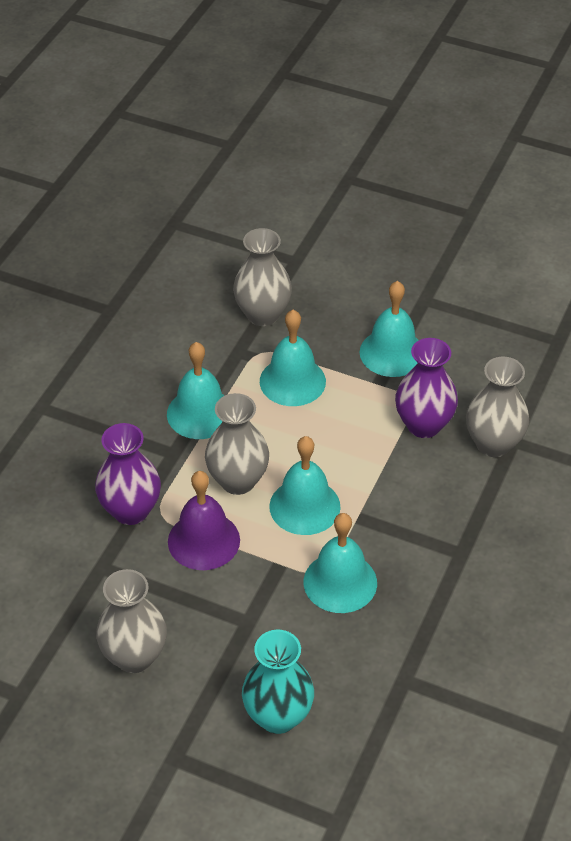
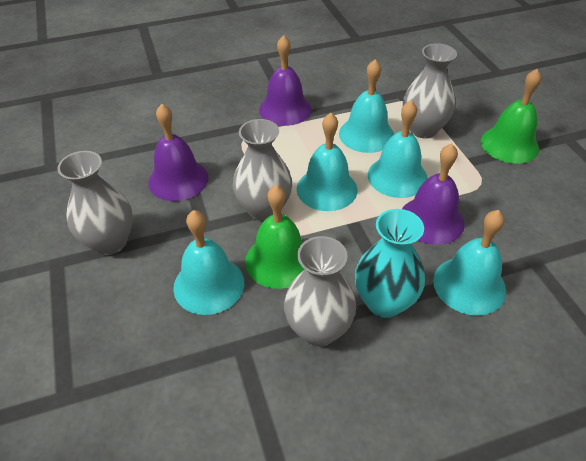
green bell: none = 0 -> [245,185,304,289] [481,69,541,164] = 2
purple bell: [168,471,240,570] = 1 -> [148,104,209,201] [259,35,311,126] [402,143,465,245] = 3
purple vase: [95,423,161,525] [395,338,458,438] = 2 -> none = 0

